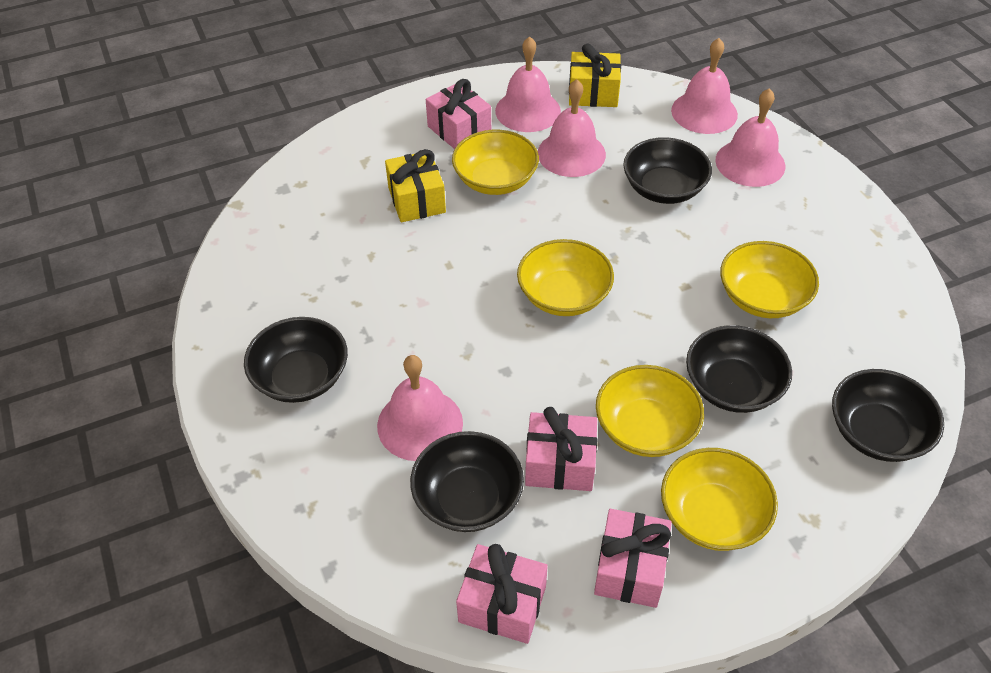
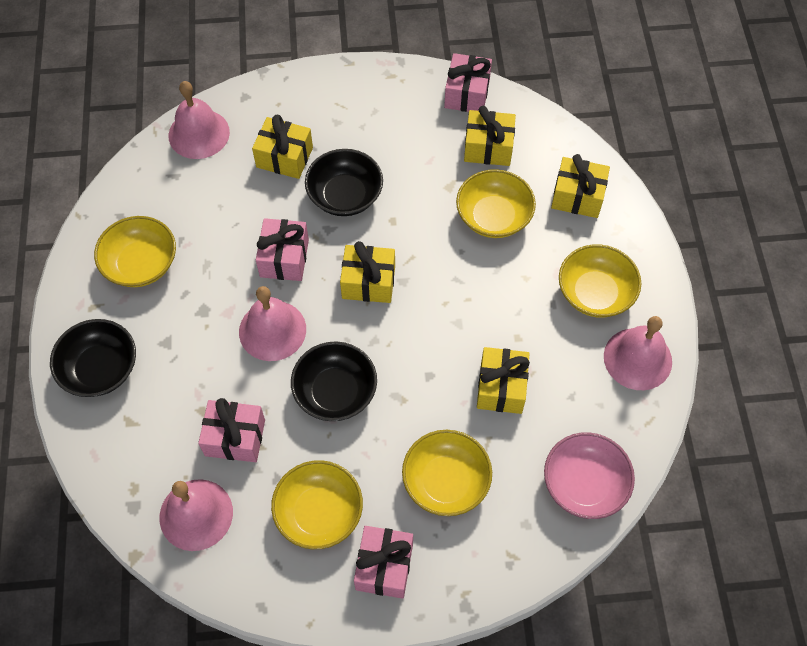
black bowl: [244,317,348,403] [410,431,524,532] [623,137,712,204] [686,325,792,413] [832,369,944,462] = 5 -> [50,319,136,397] [291,341,377,421] [305,149,383,216] = 3
pink bell: [377,355,463,461] [495,36,561,132] [538,79,606,177] [671,38,738,134] [715,88,785,187] = 5 -> [159,479,233,551] [168,81,230,159] [239,286,306,361] [604,316,672,390] = 4
pink bowl: none = 0 -> [544,432,635,519] = 1
yellow gift: [385,149,446,222] [569,44,621,107] = 2 -> [252,114,313,179] [340,241,395,303] [464,106,516,166] [477,347,530,414] [551,154,610,218] = 5

